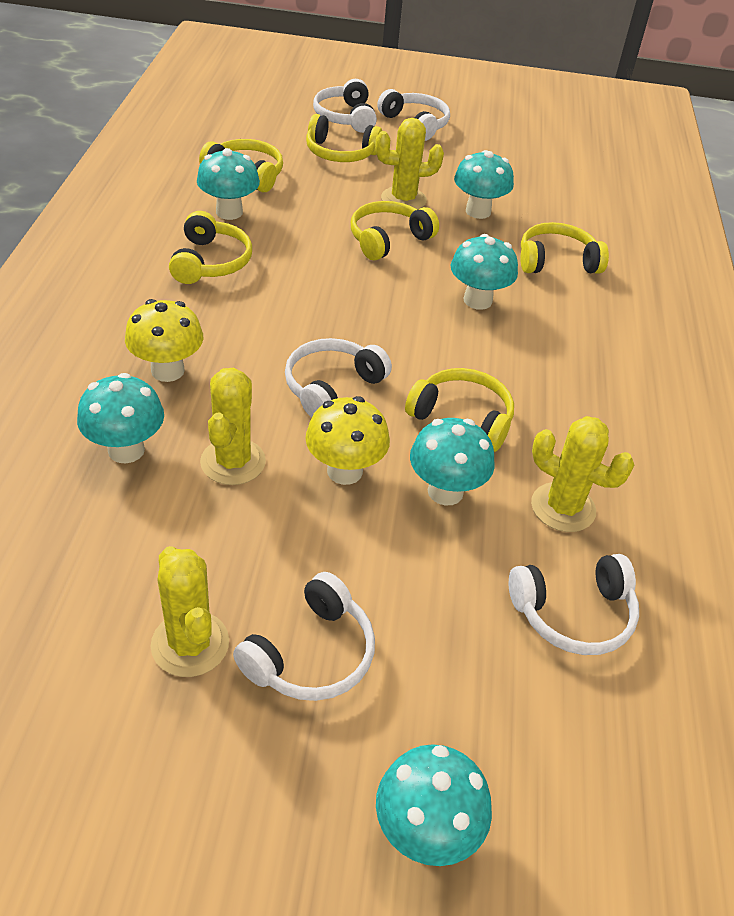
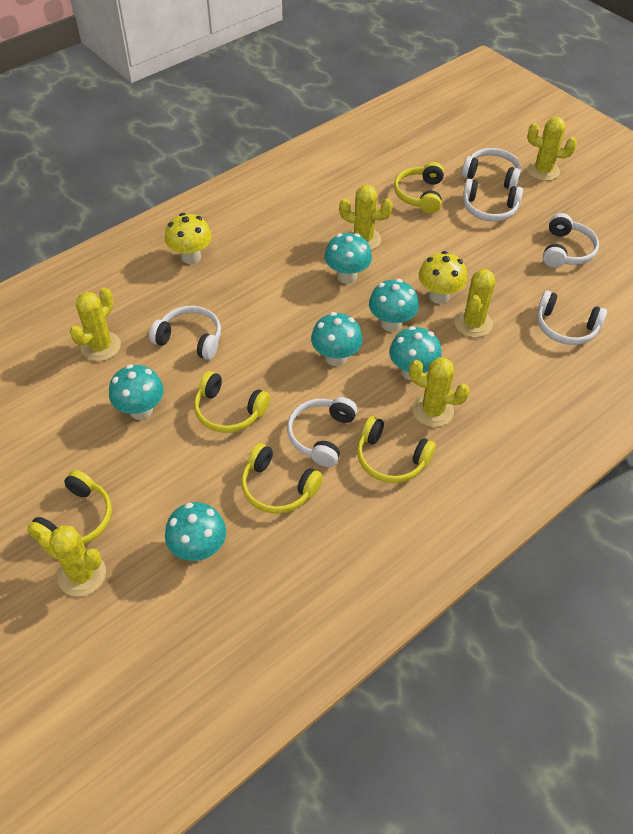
white headphones: [233,572,375,701] [285,338,392,418] [313,79,377,133] [377,89,450,141] [509,554,639,655] = 5 -> [149,306,221,360] [287,397,357,467] [462,148,521,189] [463,179,523,222] [537,291,607,345] [543,213,599,268] = 6
yellow cactus: [151,546,229,677] [200,368,266,485] [375,118,444,210] [531,416,634,532] = 4 -> [38,526,106,597] [70,288,121,361] [339,185,393,250] [409,357,470,427] [454,269,495,338] [527,117,577,181] = 6
yellow headphones: [169,211,252,284] [199,139,283,192] [306,114,382,162] [351,201,439,260] [405,368,514,452] [520,222,609,274] = 6 -> [27,470,112,544] [194,371,270,433] [241,443,323,514] [357,416,436,483] [394,162,444,213] = 5

